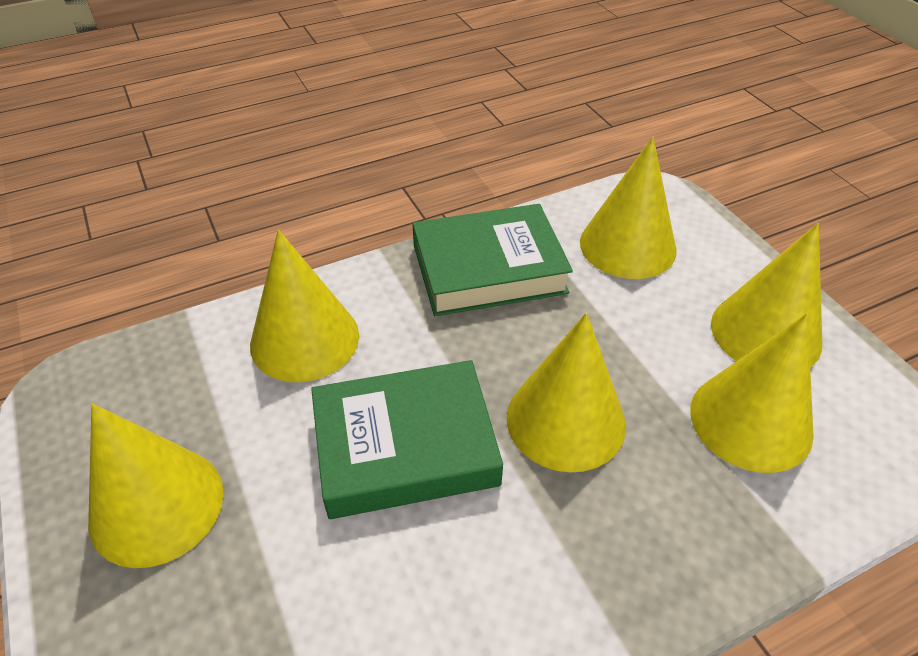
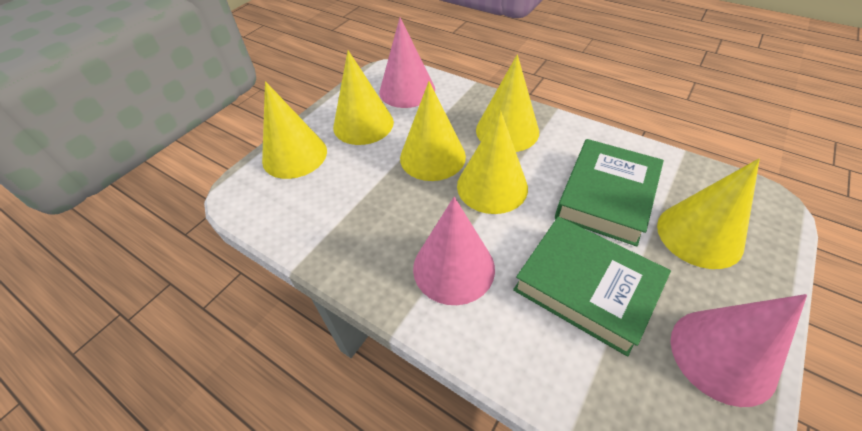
pink cone: none = 0 -> [379,17,435,108] [413,197,495,305] [671,294,807,407] = 3

